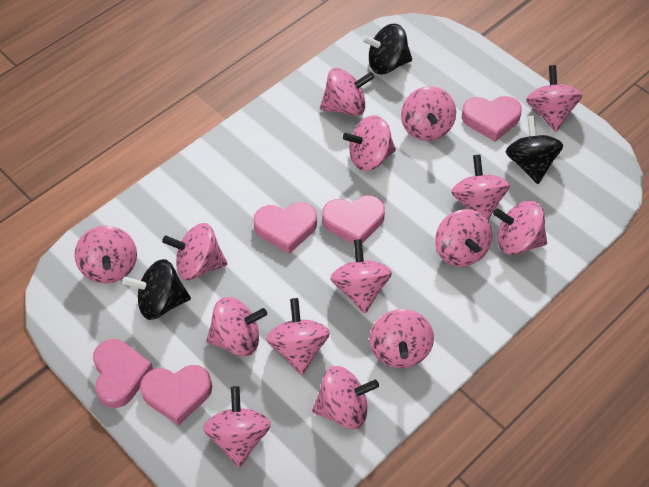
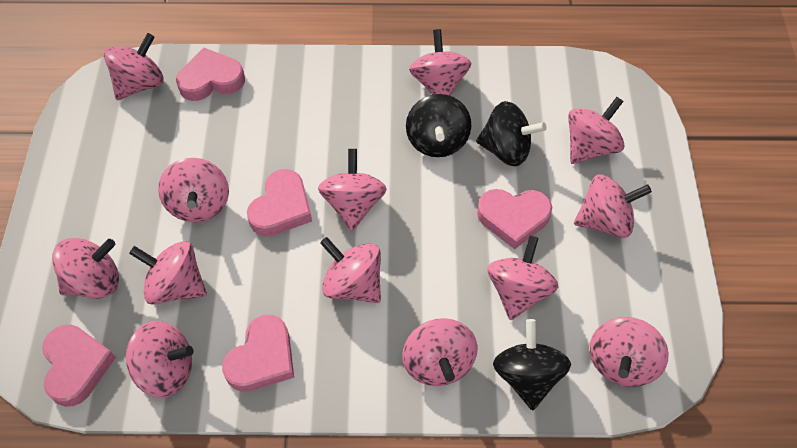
pink spinning top: [74,226,137,284] [162,223,228,280] [203,386,271,467] [206,297,267,356] [266,298,330,375] [312,366,379,429] [320,68,374,116] [330,239,392,314] [343,115,396,171] [369,309,434,368] [401,86,456,141] [435,209,492,267] [451,155,510,220] [493,201,547,255] [526,65,582,132] = 15 -> [52,238,119,299] [104,33,164,100] [126,321,193,398] [129,241,207,305] [158,158,229,222] [318,149,387,231] [320,237,381,303] [403,318,477,386] [409,29,471,96] [487,236,558,320] [568,97,625,164] [574,175,652,238] [589,317,669,387] = 13

